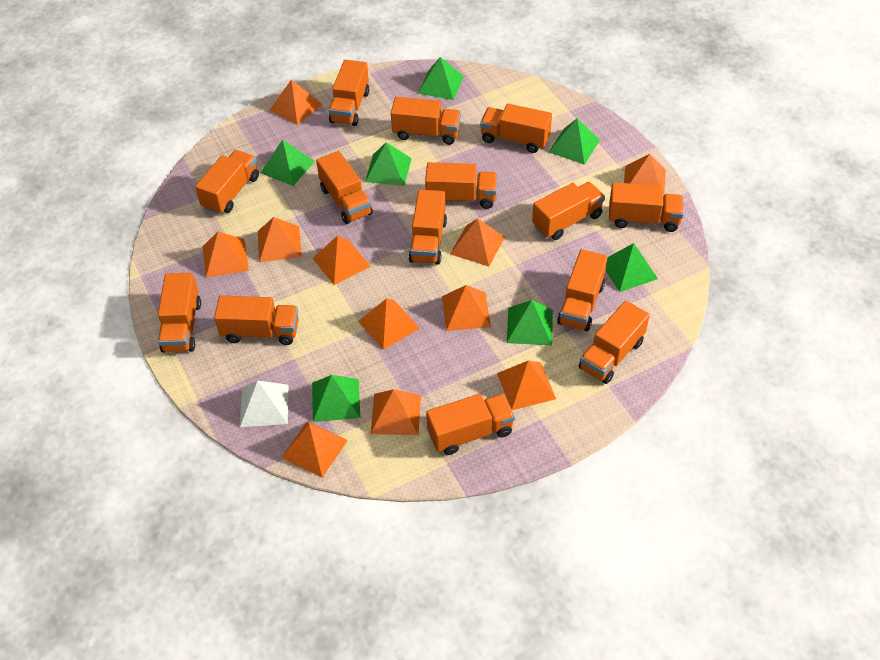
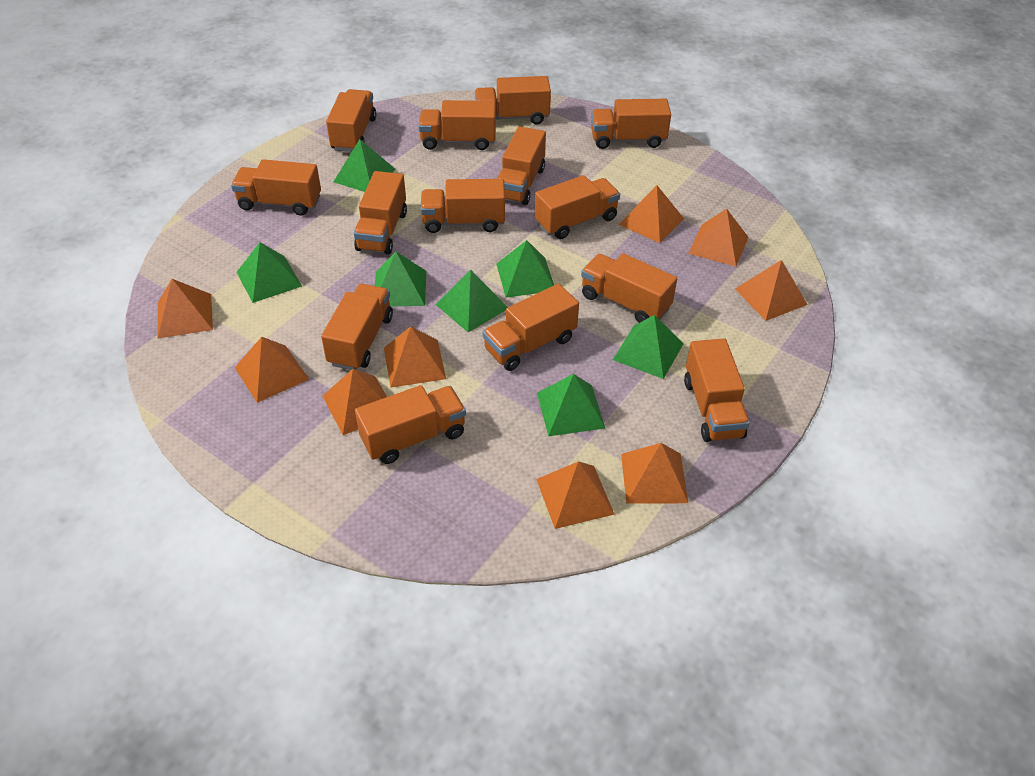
orange pyramid: [203,231,249,278] [258,217,302,262] [270,79,323,125] [281,421,348,478] [313,235,371,285] [358,298,420,350] [370,389,421,435] [442,285,491,331] [450,218,505,267] [497,360,556,410] [624,154,666,196] = 11 -> [158,279,213,338] [235,337,309,403] [323,369,387,435] [384,326,446,388] [536,461,615,529] [619,185,684,243] [621,443,688,504] [688,208,749,267] [735,260,808,321] = 9
white pyramid: [240,381,288,427] = 1 -> none = 0

